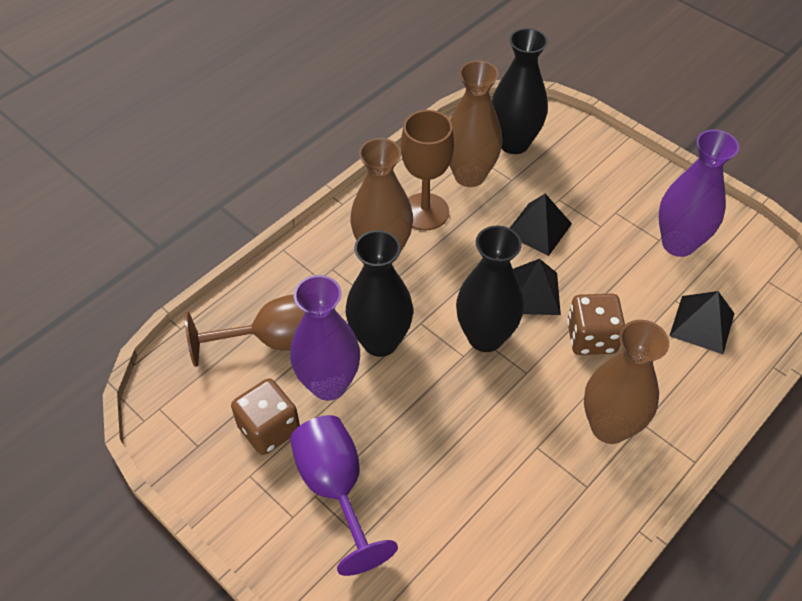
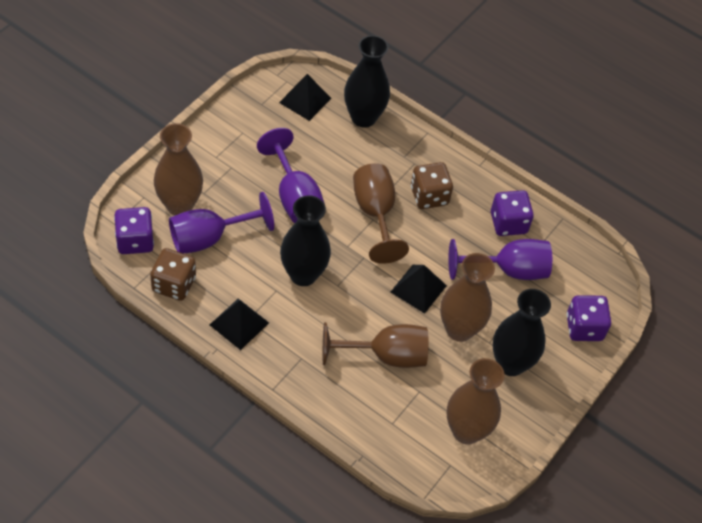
purple dice: none = 0 -> [114,207,154,254] [491,190,534,236] [567,295,611,341] = 3
purple goblet: [290,415,398,576] = 1 -> [169,192,274,254] [257,128,325,223] [448,239,552,280] = 3
purple vase: [290,275,360,401] [659,129,739,257] = 2 -> none = 0

